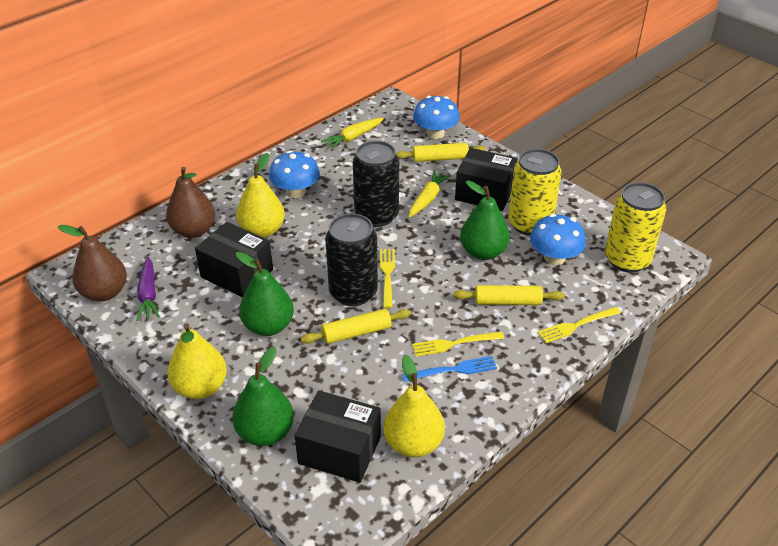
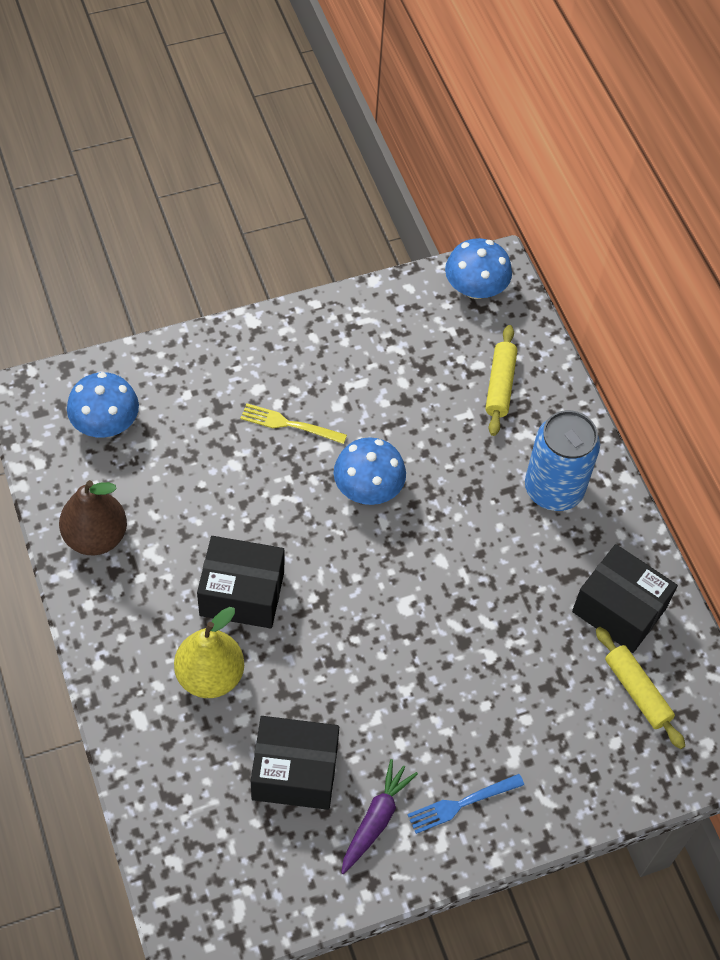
black can: [325,213,378,306] [353,141,399,227] = 2 -> none = 0
blue can: none = 0 -> [525,410,600,511] = 1
brown pear: [58,225,127,302] [166,167,215,238] = 2 -> [59,480,127,555] = 1
green pear: [232,347,294,446] [236,252,294,336] [460,181,510,260] = 3 -> none = 0
yellow can: [508,149,562,236] [605,182,666,272] = 2 -> none = 0
yellow carrot: [321,118,384,149] [409,170,451,218] = 2 -> none = 0
yellow fork: [380,249,395,308] [412,332,504,357] [538,307,621,343] = 3 -> [240,403,347,444] = 1
yellow pear: [168,323,227,399] [236,153,285,238] [384,355,445,457] = 3 -> [174,607,244,698] = 1
yellow rolling pin: [301,309,411,344] [396,143,486,162] [453,285,565,305] = 3 -> [485,325,517,436] [596,627,685,749] = 2

